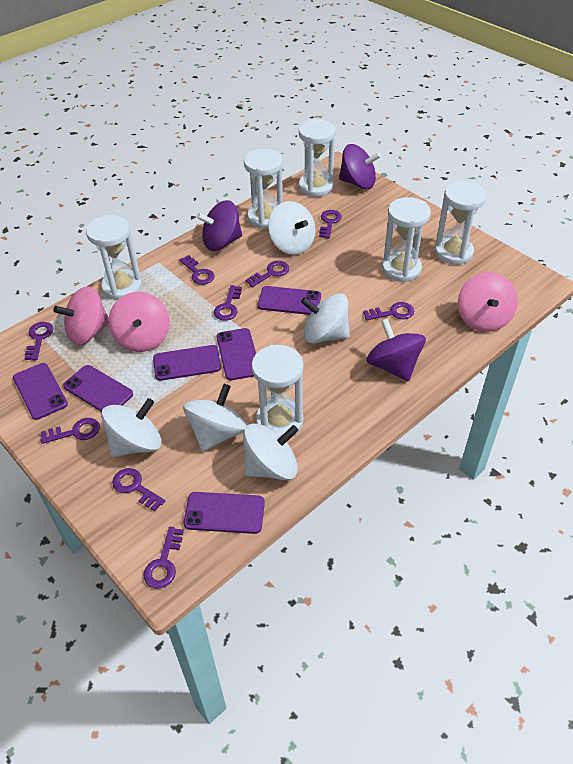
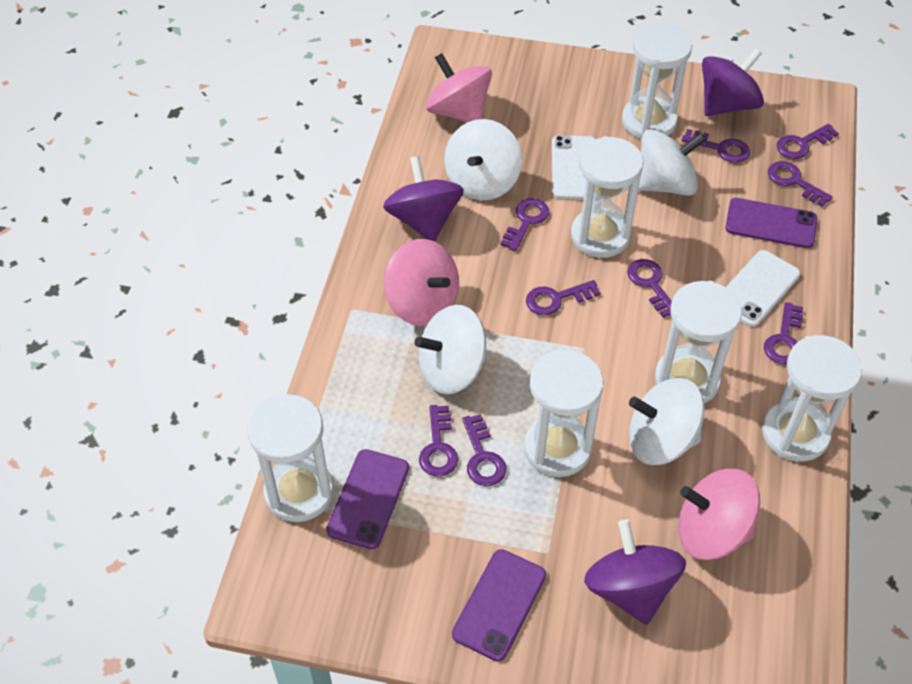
purple phone: [13,363,68,420] [63,365,133,412] [153,345,221,381] [184,492,265,534] [217,328,256,380] [258,286,321,315] = 6 -> [326,449,409,549] [452,549,546,662] [725,198,817,248] = 3
white phone: none = 0 -> [552,135,595,199] [726,250,800,327] = 2
white spinning top: [101,398,162,457] [183,384,247,452] [243,423,298,480] [268,201,315,255] [301,293,350,344] = 5 -> [414,305,487,394] [444,119,522,200] [629,378,705,465] [638,129,706,196] = 4

